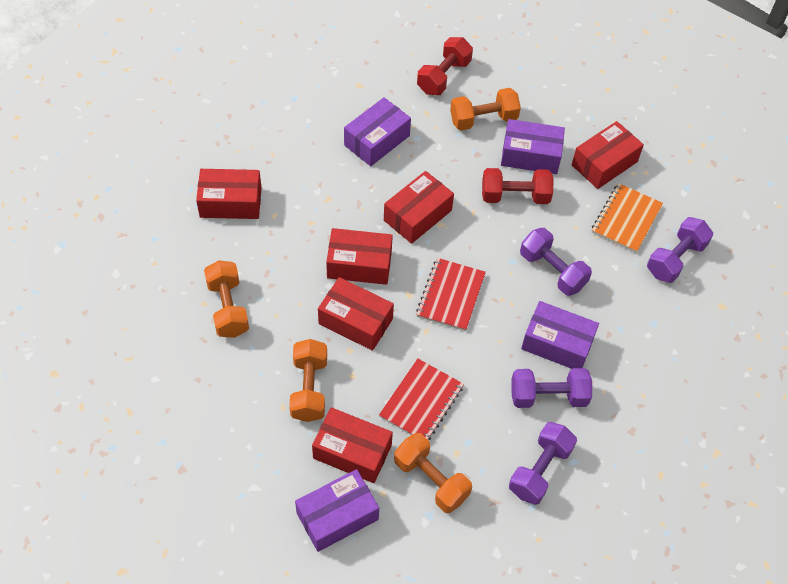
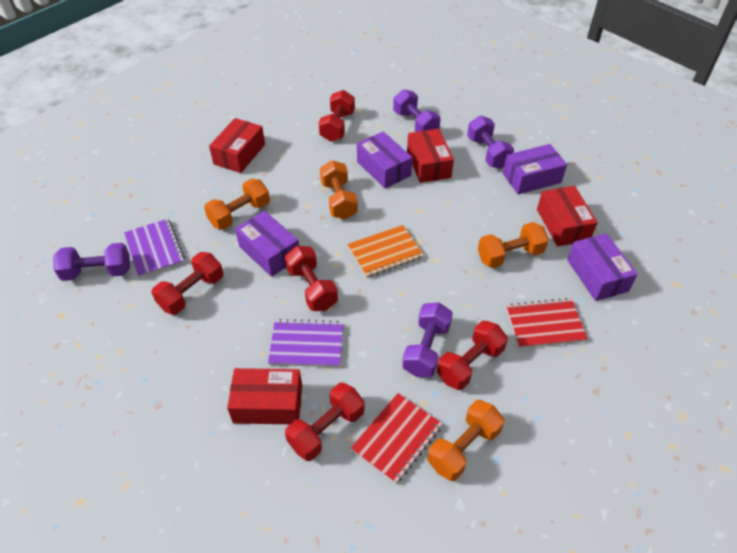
purple notebook: none = 0 -> [124,219,185,278] [268,319,343,367] = 2
red box: [196,169,262,219] [312,407,393,483] [318,277,394,351] [326,228,393,285] [384,171,454,244] [572,121,644,189] = 6 -> [209,118,265,173] [227,368,302,424] [407,129,454,183] [537,186,598,246] = 4
red dumbbell: [417,37,473,95] [482,168,554,204] = 2 -> [151,252,224,315] [285,246,338,311] [285,383,365,461] [319,90,355,142] [437,321,508,390] = 5

